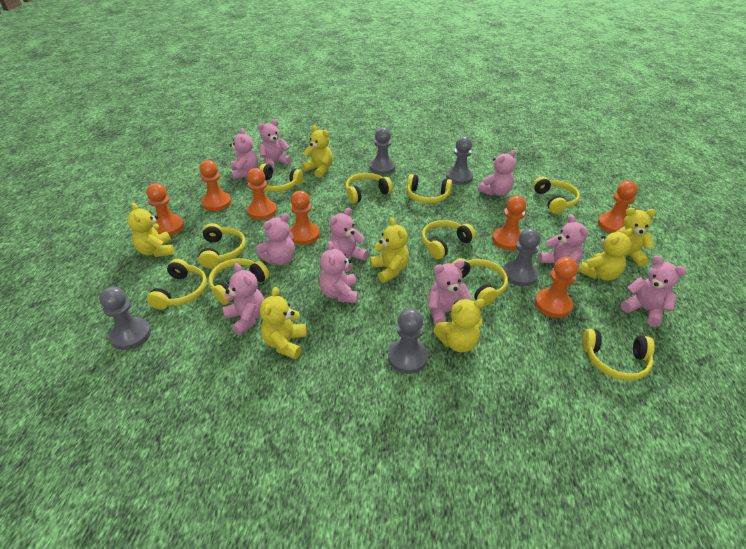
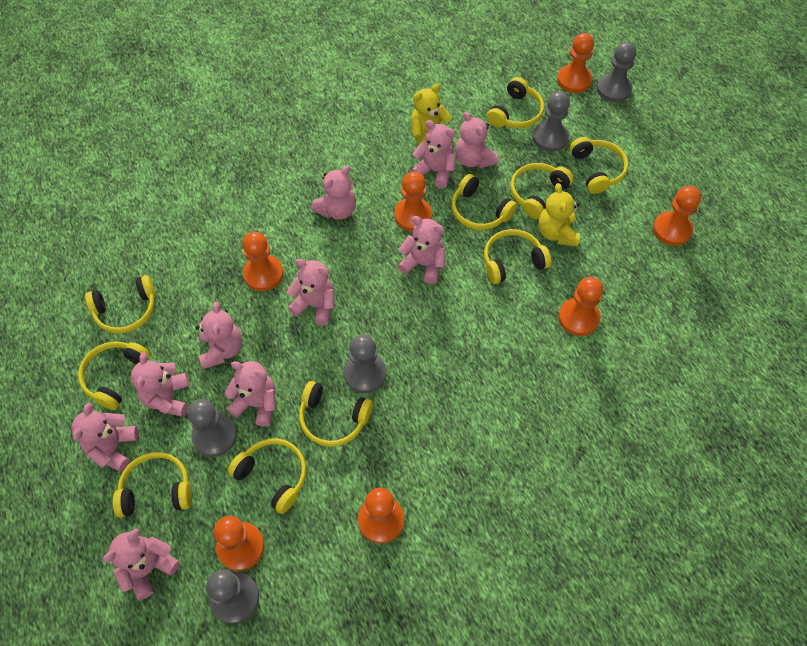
yellow teddy bear: [127,203,174,257] [260,287,307,359] [302,126,333,178] [370,218,409,283] [433,299,485,352] [578,228,632,281] [615,208,656,267] = 7 -> [411,84,452,145] [538,183,580,246] = 2

